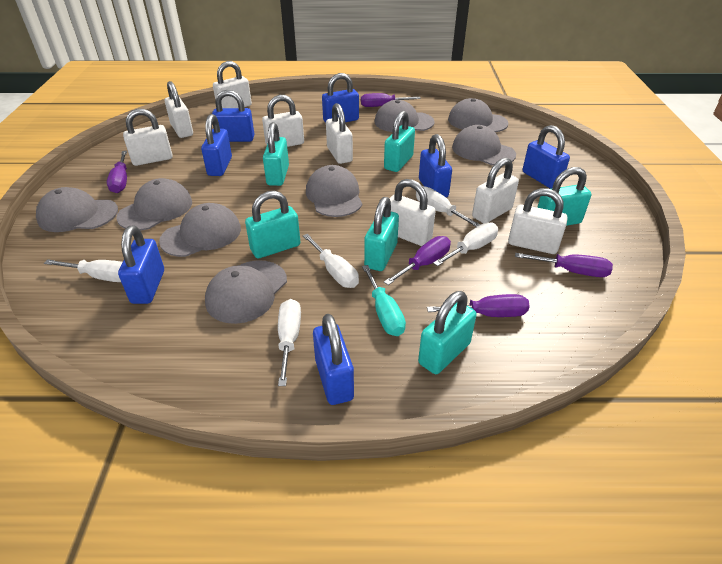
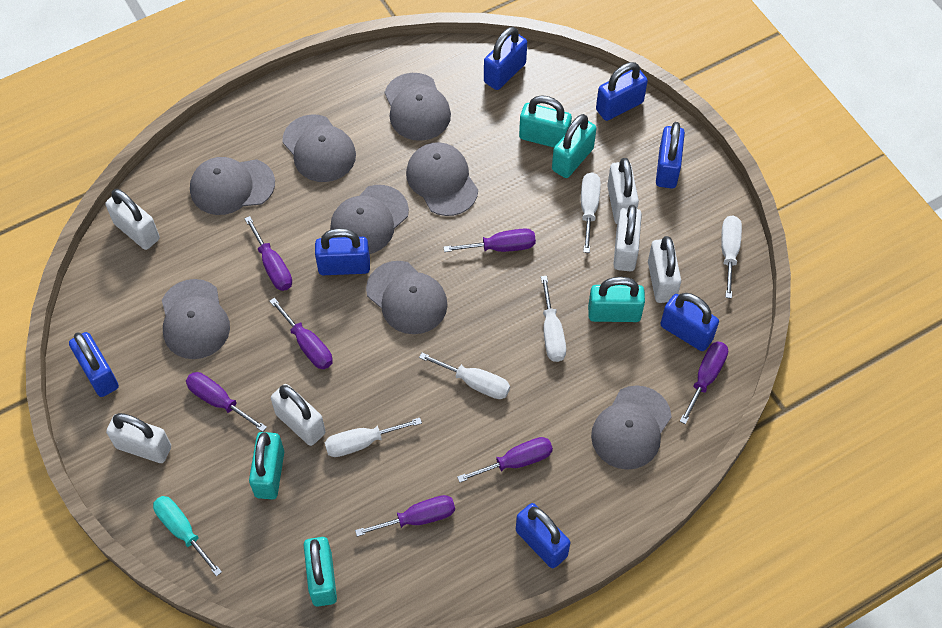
purple screwdriver: [107,151,127,193] [361,93,421,107] [384,236,451,285] [427,294,530,317] [515,253,613,277] = 5 -> [186,372,267,432] [244,216,292,291] [269,298,333,369] [355,495,455,537] [444,228,536,252] [457,437,553,483] [680,342,728,424] = 7
turquoise padlock: [245,191,300,258] [263,122,289,186] [364,197,399,271] [384,111,415,172] [418,291,477,374] [537,167,591,226] = 6 -> [249,432,284,499] [304,537,337,606] [519,95,572,147] [552,114,596,178] [588,277,645,322] = 5
white padlock: [123,109,173,166] [165,81,193,138] [213,61,252,108] [262,95,304,147] [326,103,353,164] [389,179,435,246] [472,158,519,223] [508,188,568,254] = 8 -> [105,189,160,250] [106,413,171,463] [271,384,326,446] [607,158,639,224] [613,205,642,271] [648,236,681,303] = 6

